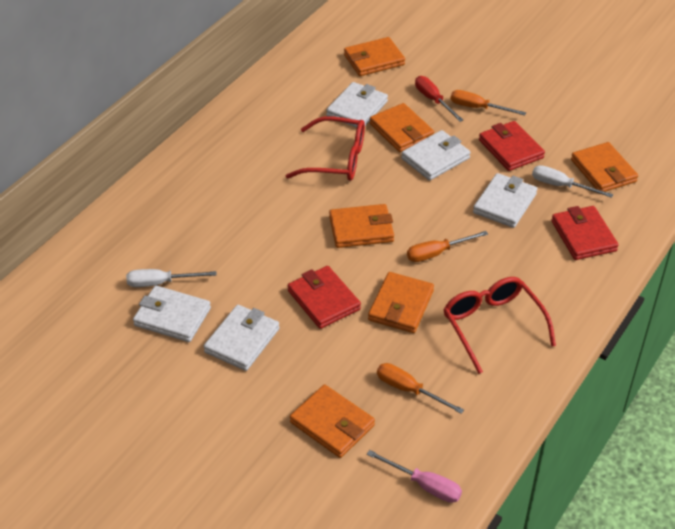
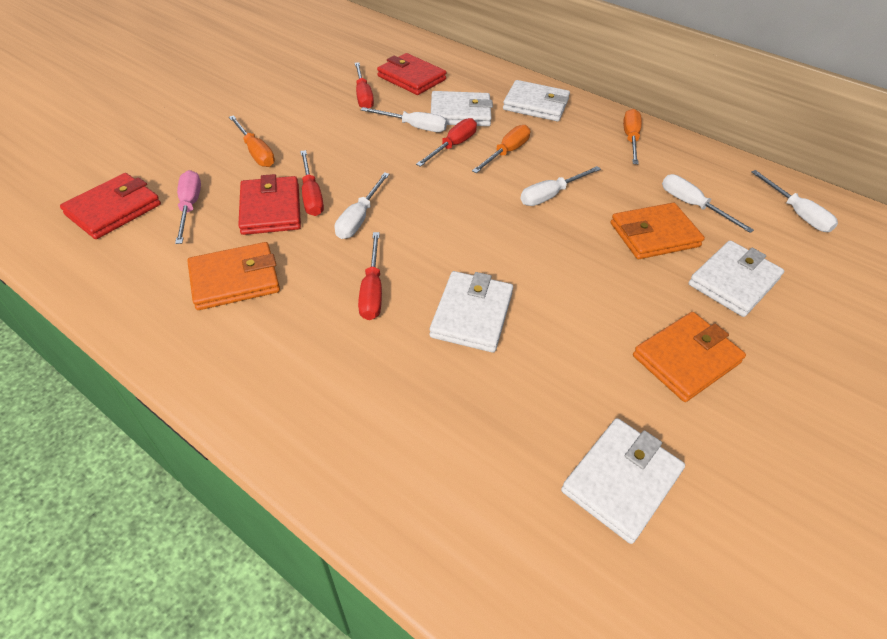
orange wallet: [290,384,375,458] [329,204,394,248] [344,37,405,76] [368,272,434,333] [370,103,434,152] [571,142,638,192] = 6 -> [187,242,280,310] [611,203,705,259] [633,312,746,402] = 3
red glasses: [286,116,365,181] [443,277,556,374] = 2 -> none = 0
red screwdriver: [415,76,463,122] = 1 -> [300,150,324,216] [355,62,374,108] [358,232,382,320] [416,118,477,167] = 4
white screwdriver: [126,269,217,287] [532,165,613,198] = 2 -> [335,172,389,239] [361,107,447,132] [520,166,601,206] [662,174,754,233] [751,170,838,232] = 5

